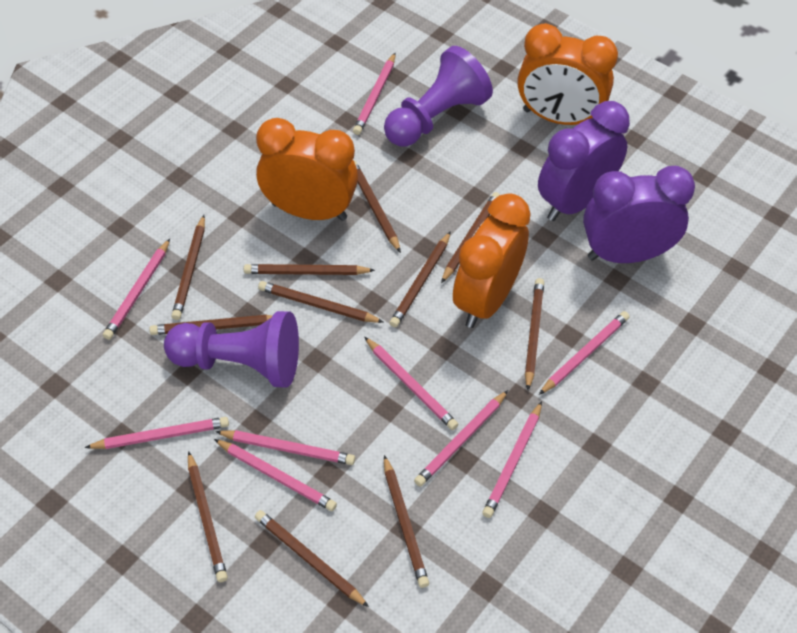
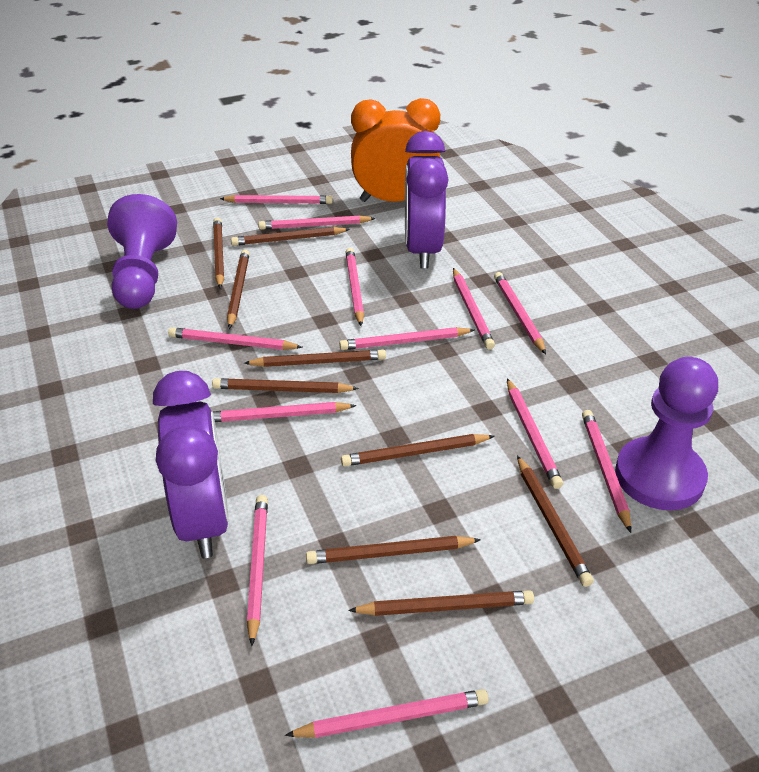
brown pencil: [149,315,273,335] [172,215,205,320] [188,451,228,582] [244,264,375,275] [255,510,369,607] [258,281,384,323] [354,160,401,253] [384,455,429,588] [389,231,451,327] [441,192,500,283] [525,278,544,390] = 11 -> [212,378,359,393] [213,218,224,289] [227,249,250,329] [231,227,350,246] [244,350,386,367] [306,536,481,564] [341,434,495,466] [348,590,534,616] [517,455,594,587] = 9
orange clock: [256,118,358,221] [453,193,531,328] [518,23,618,125] = 3 -> [351,98,440,202] = 1
pink pencil: [85,417,229,449] [103,239,170,340] [214,439,337,511] [215,430,355,465] [353,53,395,135] [364,337,458,430] [414,390,508,487] [482,401,542,518] [539,311,629,395] = 9 -> [168,327,302,350] [213,402,357,422] [220,195,333,204] [247,495,268,646] [258,215,376,230] [285,689,489,738] [339,327,475,350] [346,248,364,326] [453,268,495,350] [494,272,546,354] [507,378,563,489] [582,410,631,533] = 12

